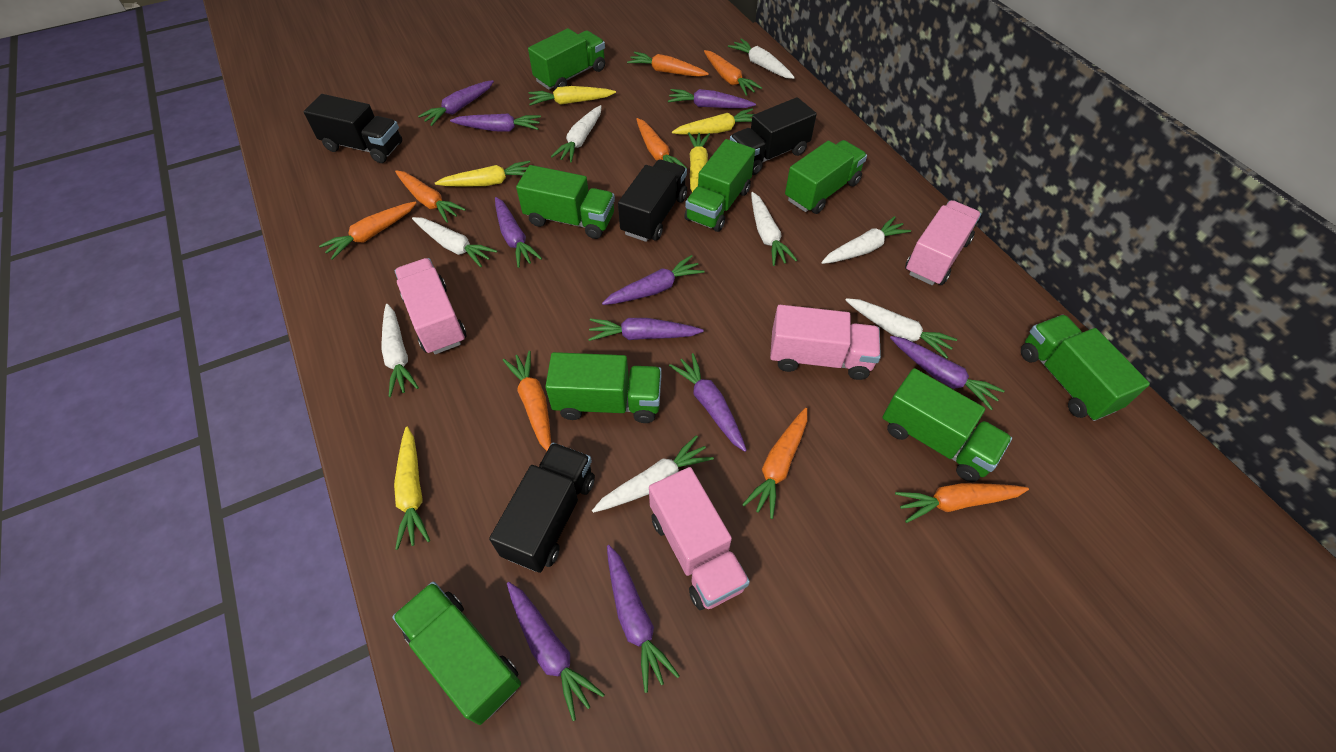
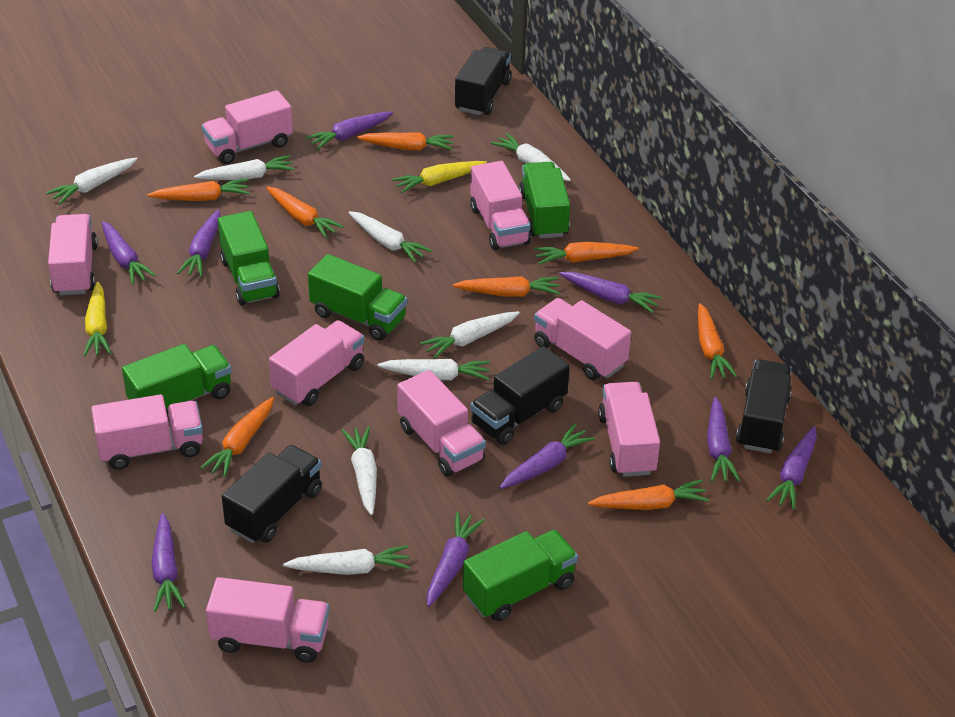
green truck: [392,582,521,725] [516,165,615,239] [528,28,605,90] [545,352,662,423] [684,139,755,232] [785,140,867,214] [883,368,1012,482] [1021,315,1150,421] = 8 -> [122,344,232,416] [218,211,280,305] [308,254,407,341] [463,530,578,621] [519,162,570,238] = 5
pink truck: [395,258,467,354] [649,467,750,610] [770,305,881,380] [905,200,981,285] = 4 -> [48,214,98,295] [91,394,203,470] [202,90,293,164] [206,577,329,663] [269,320,364,406] [397,370,486,477] [470,161,531,250] [534,298,631,380] [598,382,660,477] = 9
purple carrot: [418,80,494,126] [450,114,541,132] [495,197,542,268] [507,582,605,721] [588,318,704,341] [602,255,705,305] [607,545,680,693] [668,89,756,108] [669,353,747,452] [890,336,1005,410] = 10 -> [102,221,156,285] [151,513,186,612] [177,210,221,277] [305,112,393,150] [427,512,485,607] [499,423,595,489] [559,272,662,313] [707,397,740,482] [766,427,817,510] = 9
yellow carrot: [394,427,430,550] [435,160,530,187] [529,86,616,106] [672,108,754,135] [688,132,710,192] = 5 -> [83,282,111,356] [392,161,487,194] = 2

